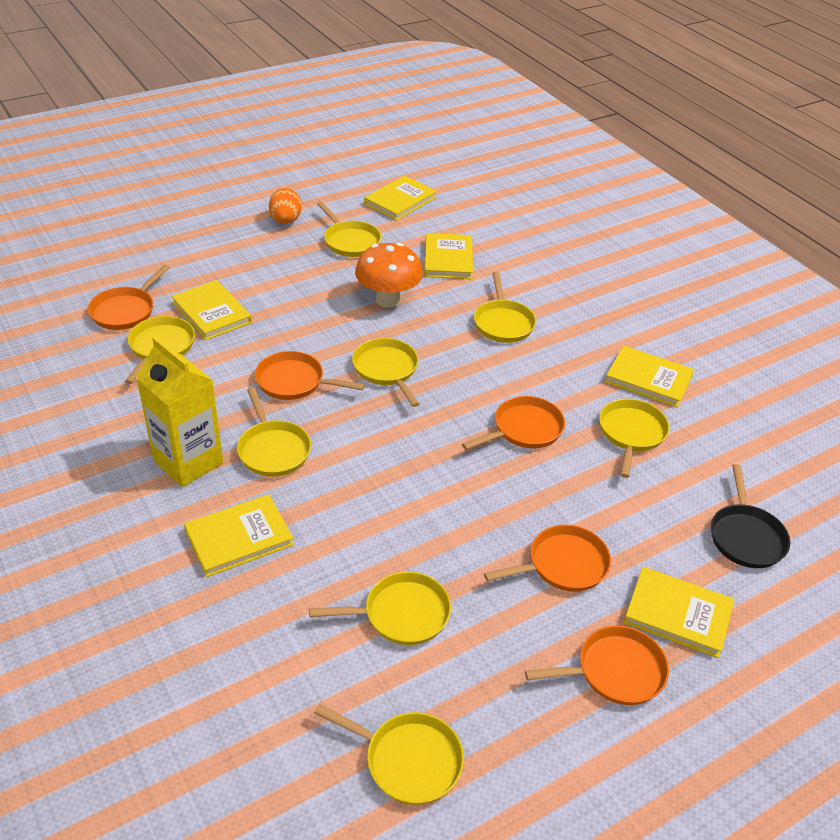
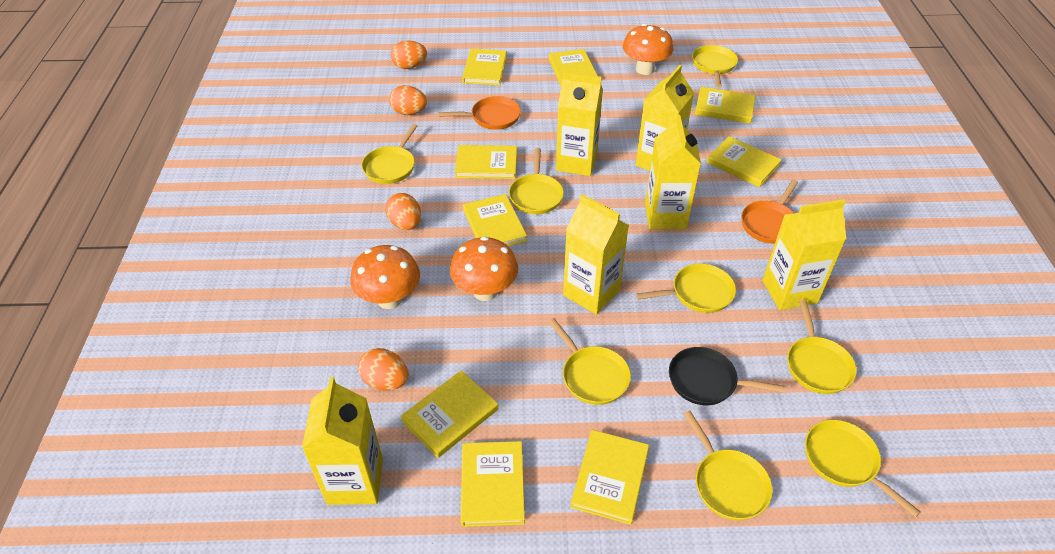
orange egg: [269,188,302,224] = 1 -> [358,348,409,391] [385,193,421,230] [389,85,427,115] [391,41,427,69] = 4
orange mushroom: [355,243,423,308] = 1 -> [350,245,420,309] [450,236,518,301] [623,24,674,75] = 3
orange pan: [88,265,170,330] [255,351,365,400] [462,396,565,450] [484,524,611,592] [525,625,669,705] = 5 -> [439,96,521,130] [741,180,798,244] = 2
yellow book: [171,280,252,340] [184,494,294,577] [364,176,437,221] [424,233,473,279] [605,346,694,407] [624,567,734,658] = 6 -> [400,370,498,458] [455,145,517,179] [461,441,525,527] [462,49,507,86] [463,194,527,246] [549,49,598,86] [571,430,649,525] [695,87,755,124] [707,136,782,187] = 9
yellow carton: [136,336,223,487] = 1 -> [302,377,383,505] [556,71,603,176] [563,194,629,315] [636,65,694,171] [645,115,701,229] [763,199,846,310] = 6

